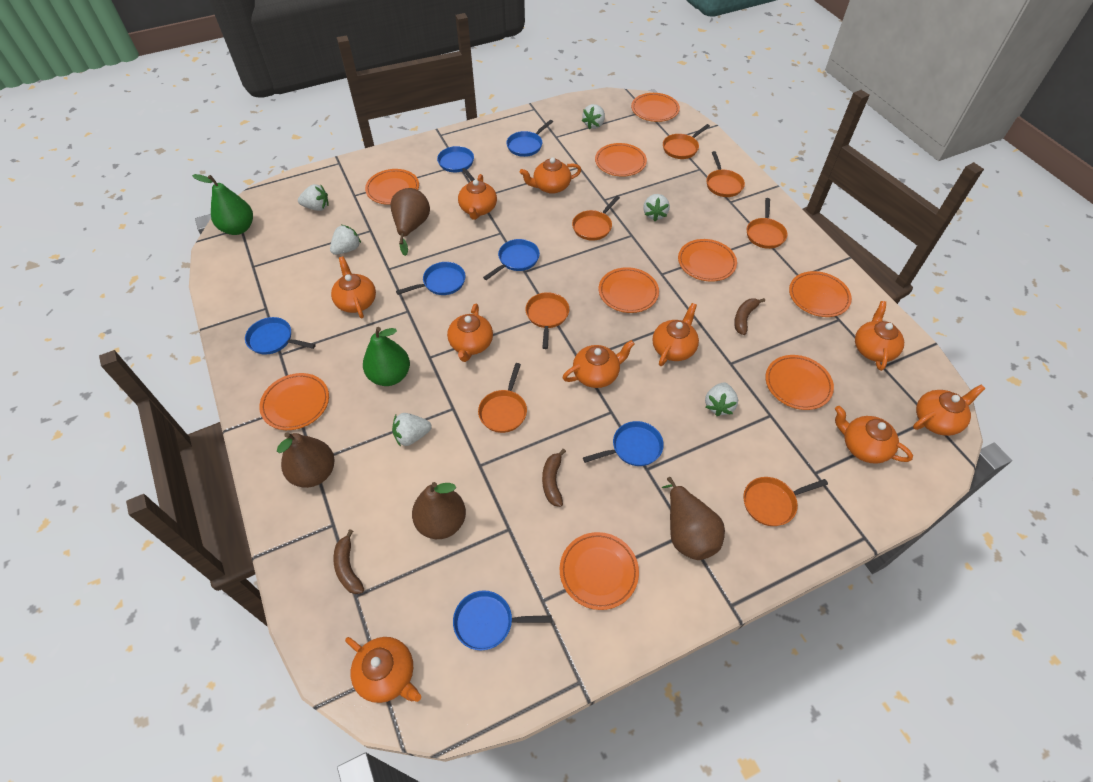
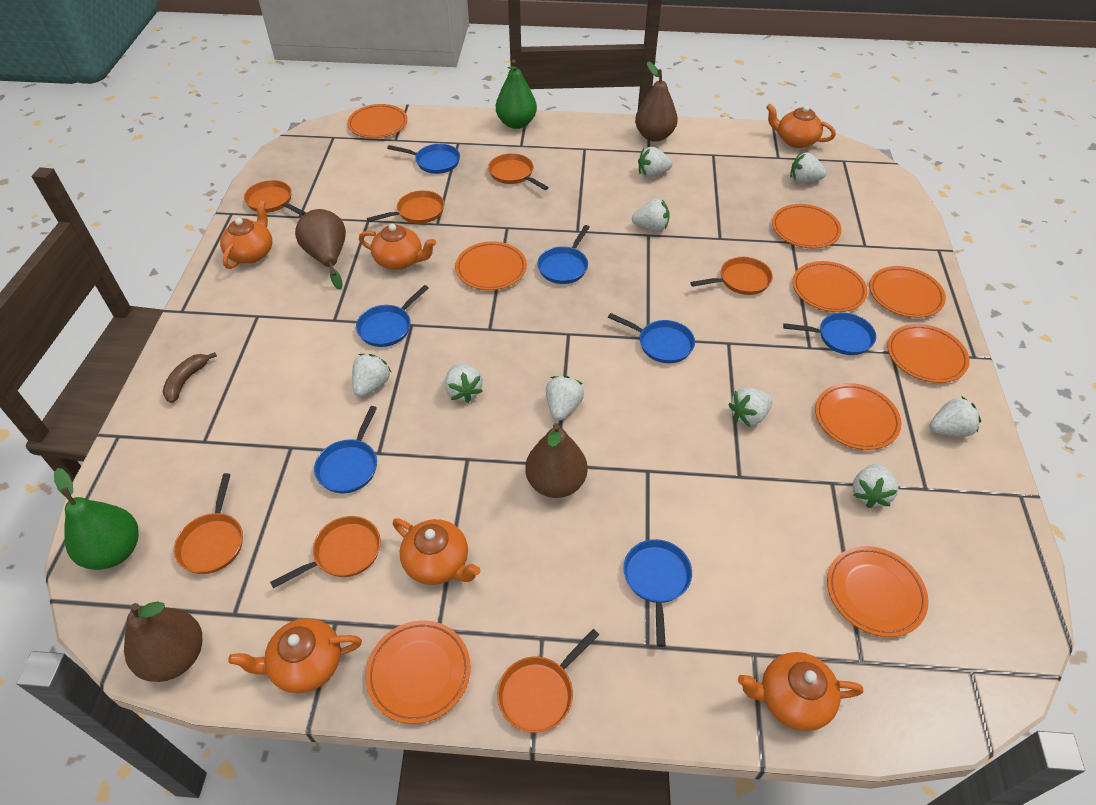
brown banana: [333,529,364,594] [542,449,566,507] [734,298,765,335] = 3 -> [163,352,217,403] = 1
orange teapot: [331,257,376,318] [345,637,421,703] [447,304,493,362] [458,174,497,220] [520,157,581,194] [563,340,635,388] [652,303,699,366] [835,406,913,464] [855,301,904,371] [913,385,985,436] = 10 -> [220,201,272,269] [228,618,362,694] [359,224,436,270] [393,518,481,585] [738,652,863,731] [766,104,836,148] = 6
white strawberry: [298,184,329,211] [330,225,361,255] [392,413,432,446] [582,104,605,129] [643,194,670,221] [705,382,738,416] = 6 -> [352,354,391,397] [445,364,483,403] [546,376,584,421] [632,199,670,232] [638,147,673,178] [728,387,773,427] [790,152,827,183] [853,464,898,508] [929,397,981,437] = 9

